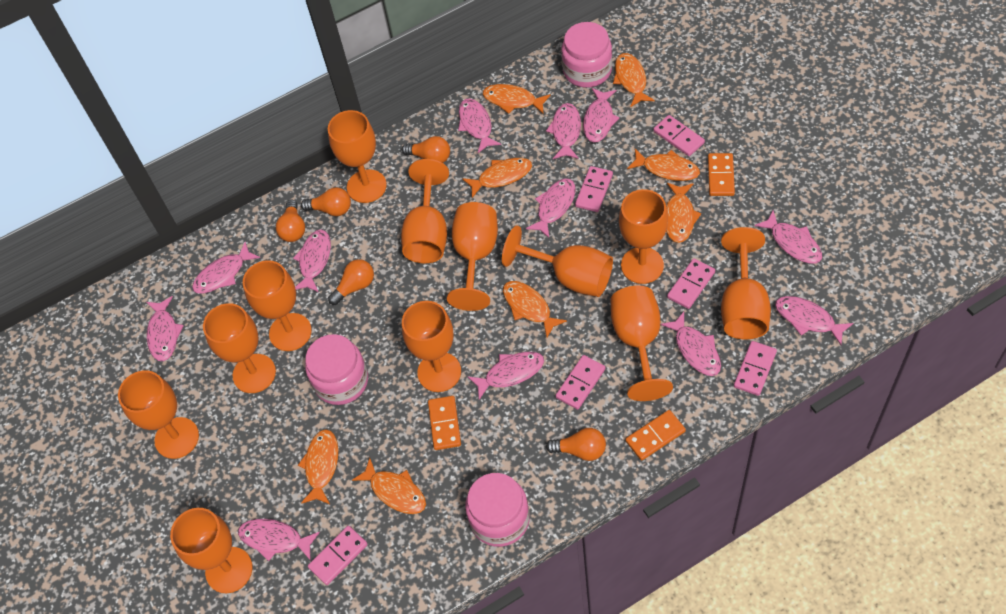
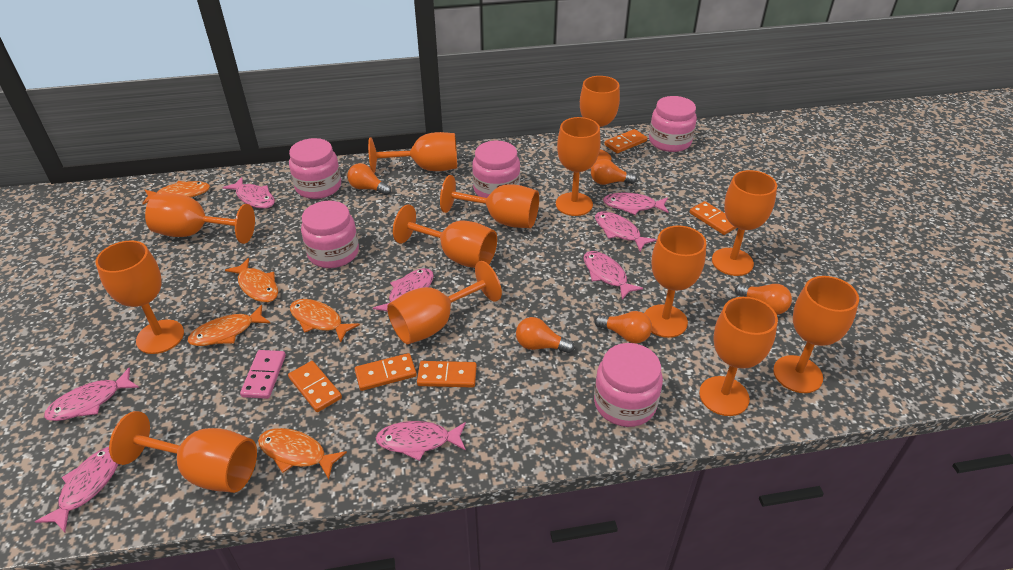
orange domino: [428,396,461,450] [625,410,686,461] [708,153,735,196] = 3 -> [288,361,342,412] [355,353,417,391] [417,361,477,388] [604,129,647,153] [690,201,736,235] = 5
orange fish: [298,429,338,504] [352,458,426,514] [462,158,532,198] [483,84,551,114] [503,281,567,337] [613,53,655,107] [627,149,700,181] [666,183,701,243] = 8 -> [142,181,210,204] [187,305,270,346] [225,258,278,302] [258,428,347,479] [290,299,360,343] = 5
orange goblet: [118,370,199,459] [170,508,252,593] [203,303,276,393] [243,260,312,351] [328,110,387,203] [401,159,449,263] [402,301,461,392] [447,202,498,311] [502,226,613,297] [611,286,673,401] [619,189,668,284] [721,227,771,339] = 12 -> [95,240,184,354] [109,411,257,493] [145,194,255,244] [368,132,457,173] [387,261,502,344] [393,204,497,268] [440,175,539,228] [556,117,601,216] [580,76,620,169] [644,225,706,338] [699,297,778,416] [712,170,777,276] [773,276,859,393] = 13
pink domino: [308,526,368,585] [555,355,605,410] [575,166,613,212] [653,115,705,156] [667,259,715,309] [734,341,777,396] = 6 -> [240,350,286,399] = 1
pink fish: [147,296,184,361] [192,242,260,293] [238,519,320,561] [293,229,331,292] [458,99,501,153] [468,352,544,400] [526,178,575,239] [546,103,581,159] [583,88,620,142] [661,312,721,376] [754,211,822,264] [775,296,853,345] = 12 -> [35,447,118,532] [44,367,139,421] [223,177,275,209] [373,268,434,312] [376,421,466,461] [583,251,643,299] [595,211,657,251] [603,193,669,215] = 8
pink jar: [305,334,368,405] [465,473,530,547] [562,22,612,88] = 3 -> [289,138,341,199] [301,201,359,268] [472,141,520,198] [594,343,663,427] [649,96,697,152] = 5

